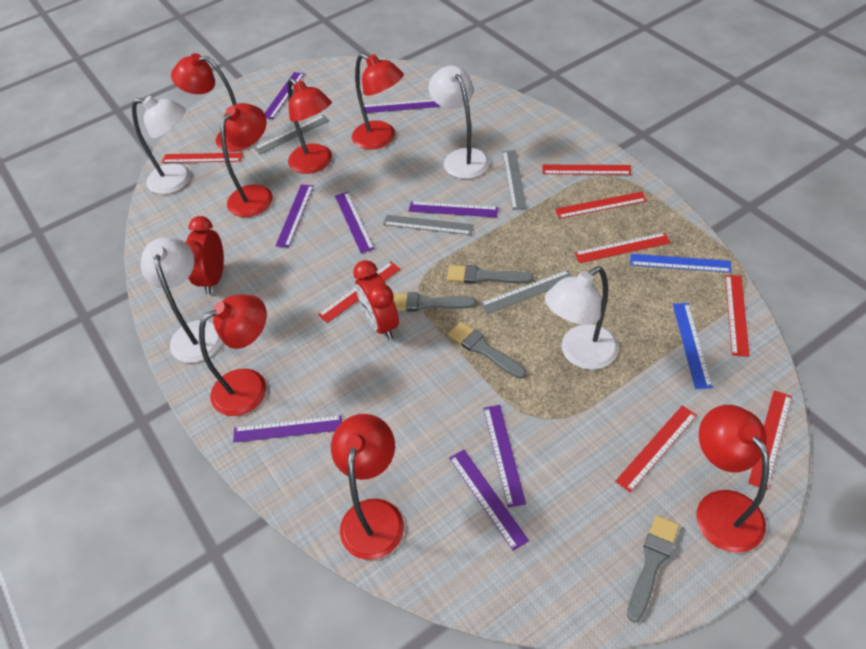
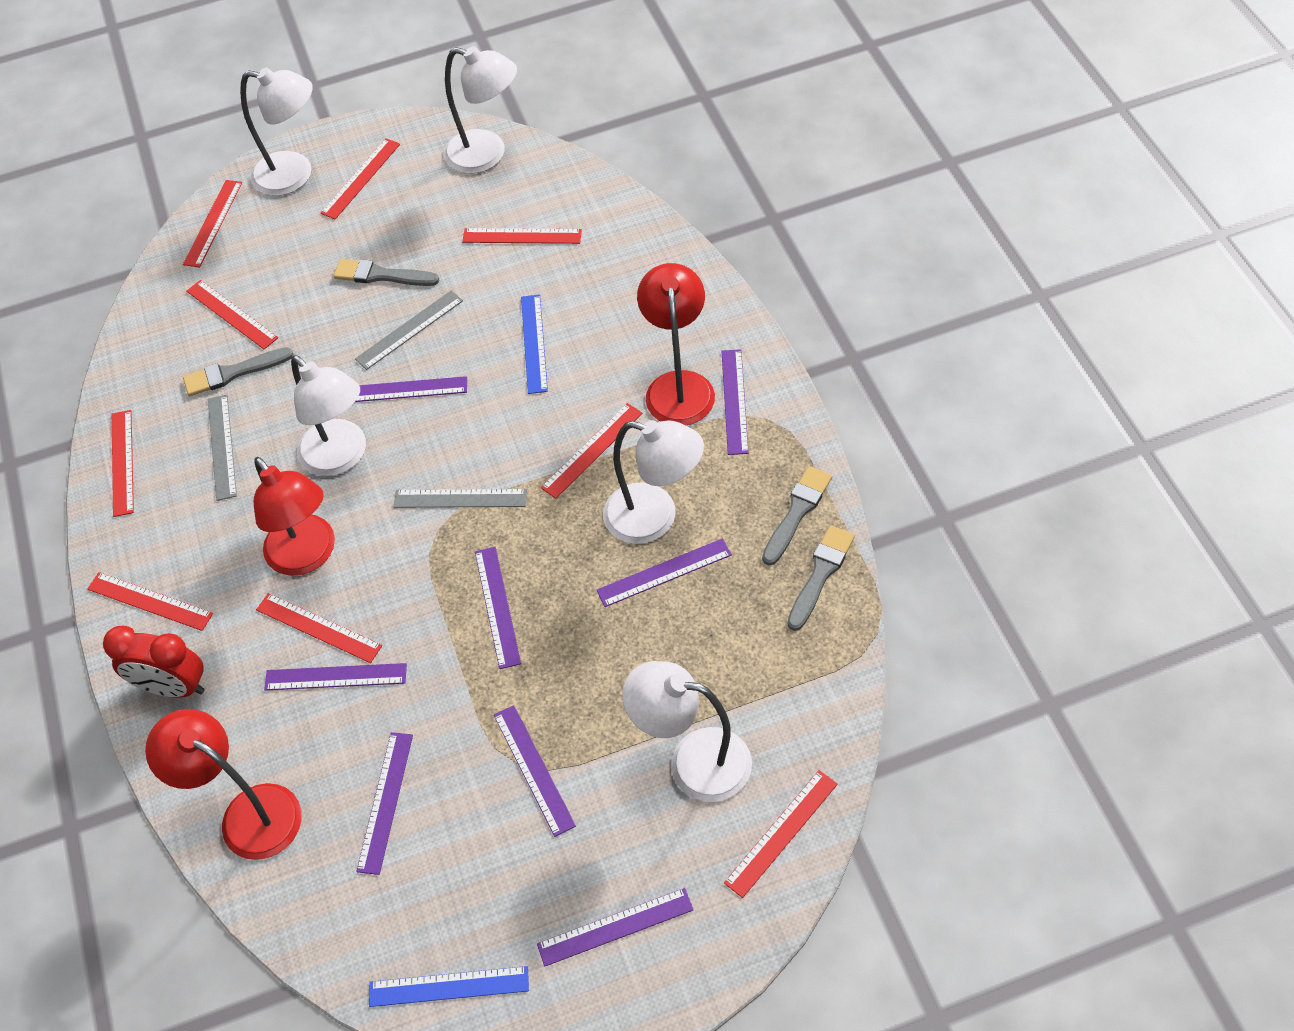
grey ruler: [254,115,329,155] [383,215,474,235] [480,270,573,314] [502,150,527,210] = 4 -> [208,395,237,501] [355,290,463,370] [394,489,527,508] = 3
red clock: [185,216,224,295] [353,260,399,339] = 2 -> [103,626,205,698] = 1
red lamp: [171,53,253,152] [199,295,267,416] [220,103,273,217] [288,78,332,174] [331,414,404,560] [352,53,404,150] [696,405,769,553] = 7 -> [145,709,302,860] [254,457,335,576] [637,263,715,425] = 3
red ruler: [162,153,243,163] [318,262,400,323] [542,165,631,175] [555,192,647,219] [574,232,671,263] [615,405,697,493] [725,275,750,357] [748,390,792,490] = 8 -> [87,572,213,631] [112,410,134,517] [183,180,242,267] [186,280,278,349] [256,593,382,663] [321,138,400,219] [462,228,582,244] [541,403,642,499] [724,770,838,898] = 9
white lamp: [132,96,191,194] [141,237,222,363] [429,65,489,179] [545,266,619,370] = 4 -> [240,67,313,196] [291,355,366,476] [444,46,517,174] [603,420,704,544] [622,661,752,802] = 5

